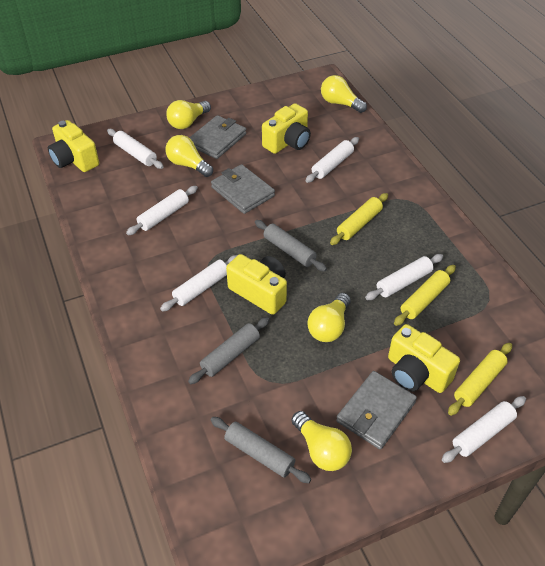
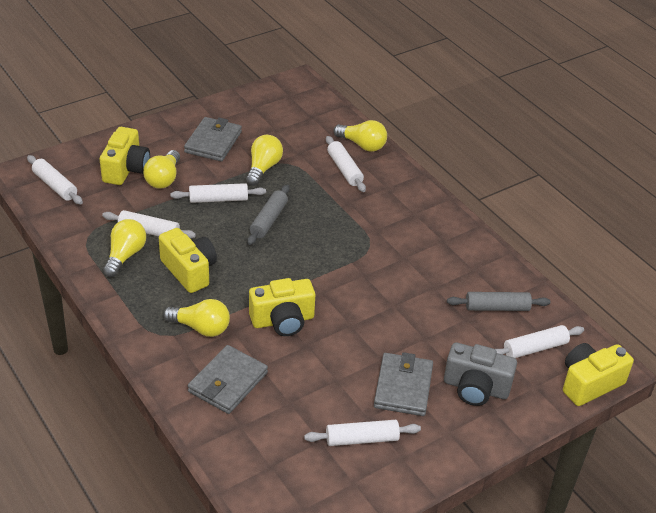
grey camera: none = 0 -> [444,342,517,406] = 1
grey rolling pin: [188,317,270,384] [211,417,311,483] [255,220,327,272] = 3 -> [247,185,290,245] [447,292,550,311] = 2
yellow rolling pin: [330,193,388,245] [394,265,456,326] [448,343,512,416] = 3 -> none = 0

